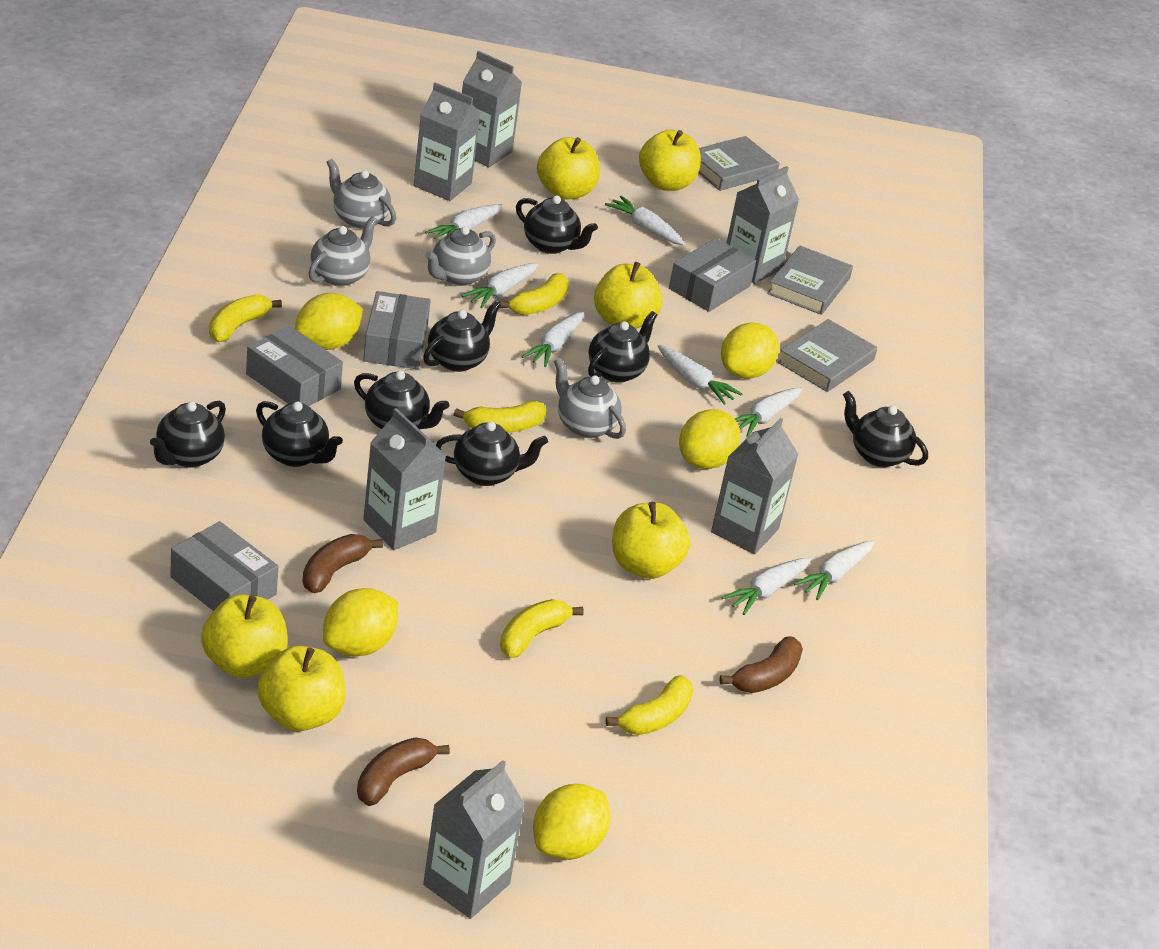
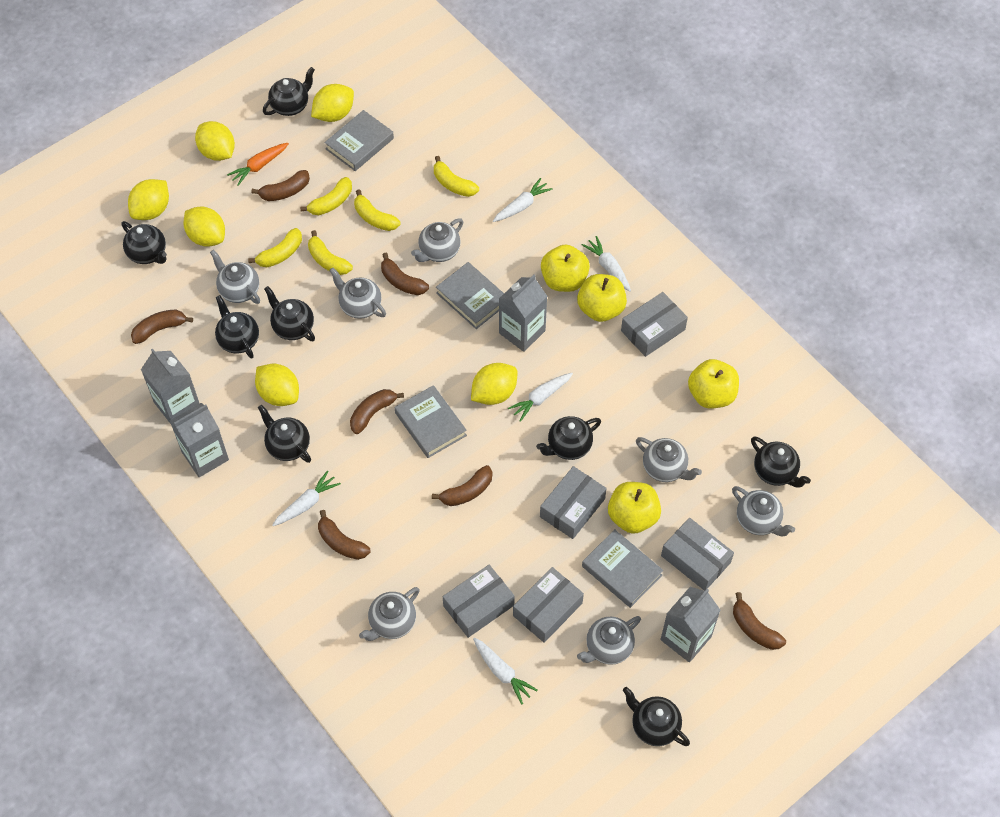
brown banana: [302,534,383,593] [357,737,450,806] [720,636,803,693] = 3 -> [131,309,193,344] [251,170,310,201] [318,510,370,560] [350,389,404,434] [381,253,429,295] [432,465,492,506] [733,592,786,650] = 7
grey book: [698,136,779,191] [767,245,853,315] [778,319,877,392] = 3 -> [324,110,394,171] [395,385,467,458] [436,262,504,329] [582,529,663,608] = 4
grey box: [170,521,279,611] [246,325,343,406] [363,291,431,369] [669,238,756,312] = 4 -> [443,565,515,638] [513,567,584,643] [540,466,607,539] [621,292,688,357] [661,518,734,591] = 5
grey carton: [363,408,446,550] [414,83,481,201] [423,760,525,919] [462,51,522,167] [711,418,799,554] [726,166,799,284] = 6 -> [141,348,200,424] [170,403,229,477] [499,275,547,352] [660,587,720,663] = 4
grey teapot: [309,216,377,286] [327,159,396,229] [425,226,496,286] [554,358,626,439] = 4 -> [210,250,260,304] [329,268,386,319] [359,587,420,641] [411,218,463,262] [577,616,641,665] [636,437,702,482] [732,486,795,536] = 7
orange carrot: none = 0 -> [227,143,289,186] = 1
white carrot: [425,204,503,239] [462,263,539,308] [521,312,584,367] [605,196,685,245] [658,345,742,405] [722,558,811,615] [735,388,803,437] [794,540,875,600] = 8 -> [273,470,341,526] [473,638,537,705] [493,178,553,222] [508,373,573,422] [582,236,631,292] = 5
yellow apple: [201,594,288,678] [257,646,345,731] [537,137,600,199] [594,262,663,329] [612,502,690,579] [639,130,701,191] = 6 -> [541,245,590,292] [577,274,627,322] [608,482,661,534] [688,359,739,409] = 4
yellow lemon: [295,293,363,350] [323,588,398,656] [533,784,610,860] [679,409,741,469] [721,322,779,379] = 5 -> [128,179,169,220] [183,206,225,247] [195,121,235,161] [255,364,299,406] [311,84,354,122] [471,363,517,405] = 6

